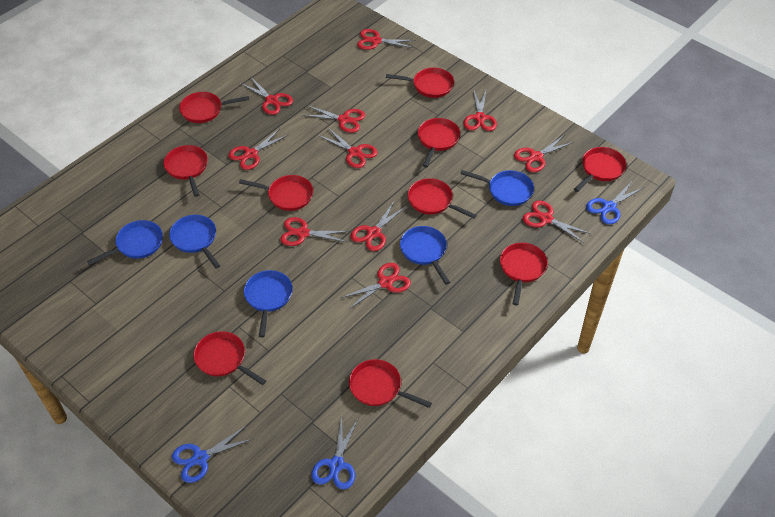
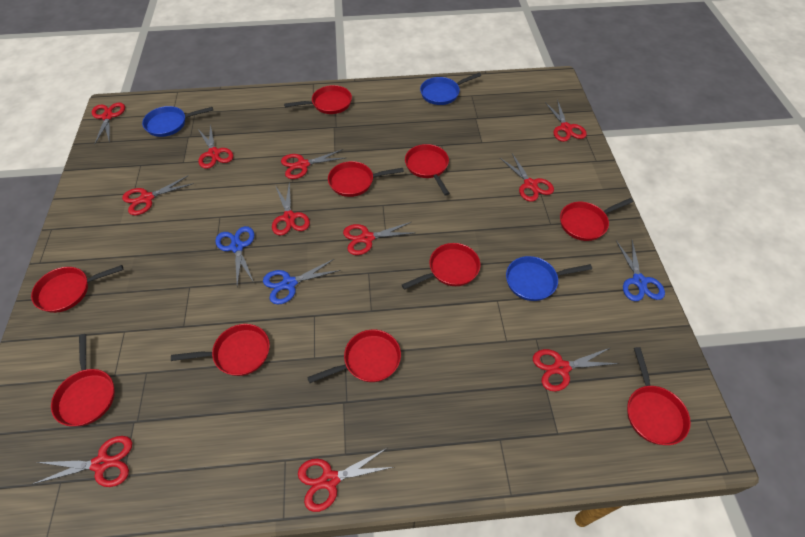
blue pan: [87,220,163,265] [169,215,220,269] [244,270,293,337] [400,226,450,285] [460,170,534,206] = 5 -> [142,106,213,137] [420,73,481,105] [506,256,592,301] = 3

